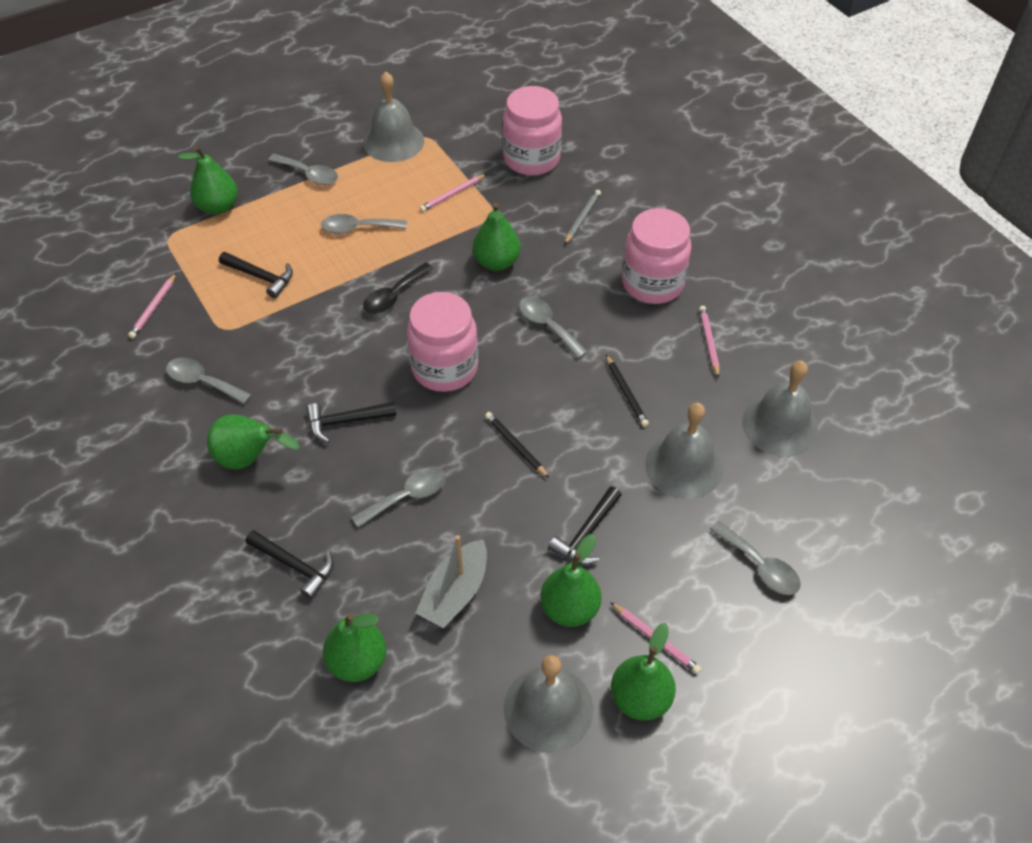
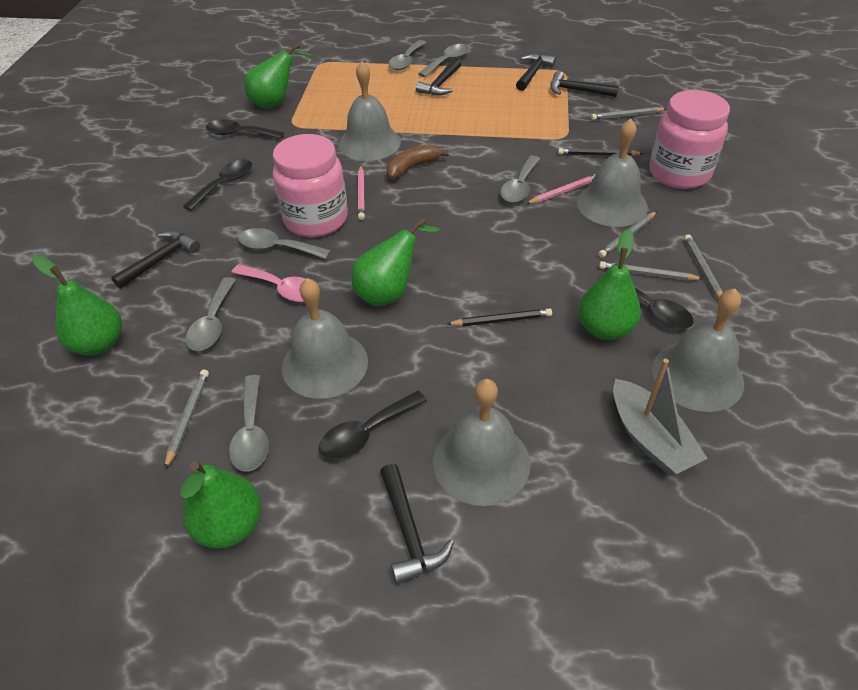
black hammer: [219,252,293,298] [245,530,334,599] [306,402,397,443] [548,486,622,565] = 4 -> [111,230,200,289] [380,464,454,584] [416,58,461,96] [516,54,556,91] [550,71,619,97] = 5
black spoon: [363,262,433,314] = 1 -> [183,159,252,211] [206,119,284,139] [319,391,427,460] [598,274,694,329] = 4
brown banana: none = 0 -> [386,144,449,179] = 1
green pear: [178,146,238,215] [207,414,299,470] [323,613,386,682] [473,203,521,271] [540,534,601,627] [611,623,676,721] = 6 -> [32,255,122,356] [180,461,261,549] [245,43,313,109] [351,218,440,306] [578,229,641,340] = 5
grey bell: [363,72,424,162] [504,655,593,753] [645,403,723,499] [742,361,818,457] = 4 -> [282,278,368,399] [339,61,401,161] [433,379,530,506] [577,119,648,227] [652,289,744,412] = 5
grey pencil: [564,190,601,245] = 1 -> [165,370,209,469] [591,107,666,120] [598,211,657,258] [599,261,703,281] [684,234,723,299] = 5
pink jar: [407,292,478,392] [503,86,562,176] [622,208,691,304] = 3 -> [273,134,348,237] [649,90,730,189] = 2
pink pencil: [128,273,176,339] [420,174,486,212] [610,602,702,674] [699,306,719,378] = 4 -> [358,165,365,220] [526,174,595,204] = 2
pink spoon: none = 0 -> [231,264,306,302] = 1

